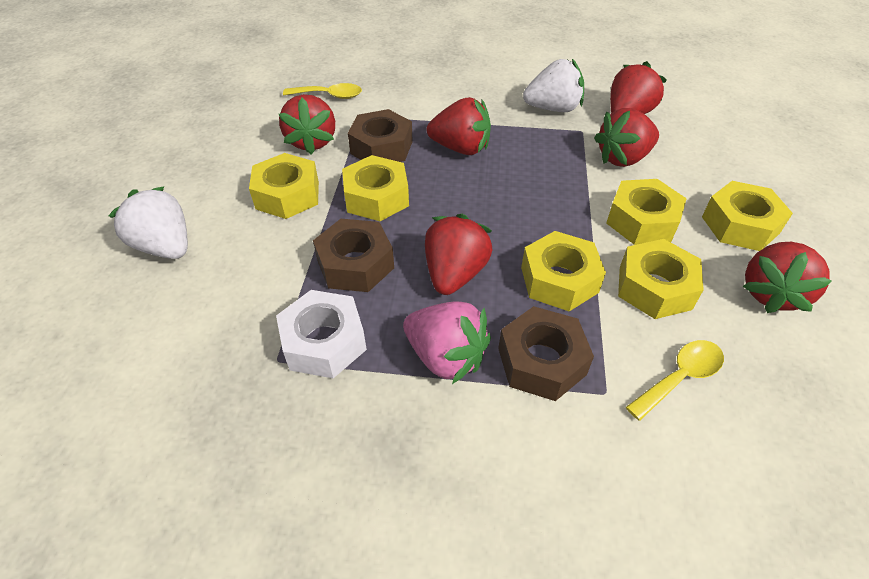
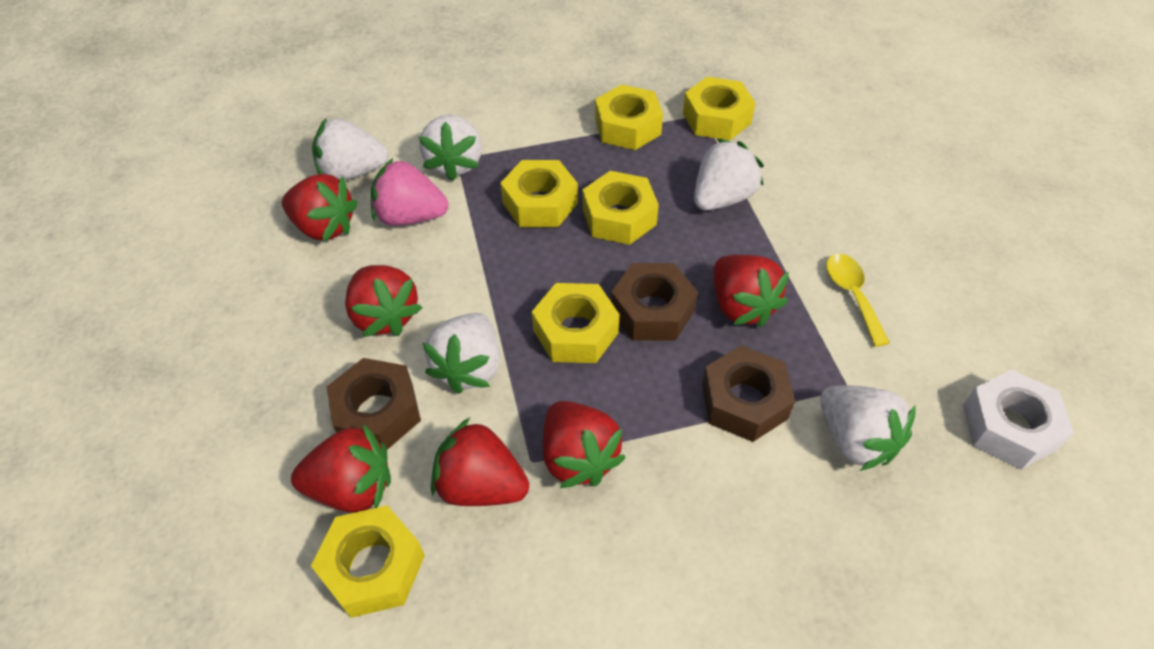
white strawberry: [108,187,188,259] [523,59,584,112] = 2 -> [312,117,389,180] [419,115,482,181] [423,313,500,394] [694,139,764,210] [820,385,916,471] = 5
yellow spoon: [283,83,362,99] [626,340,724,421] = 2 -> [826,254,890,347] = 1

